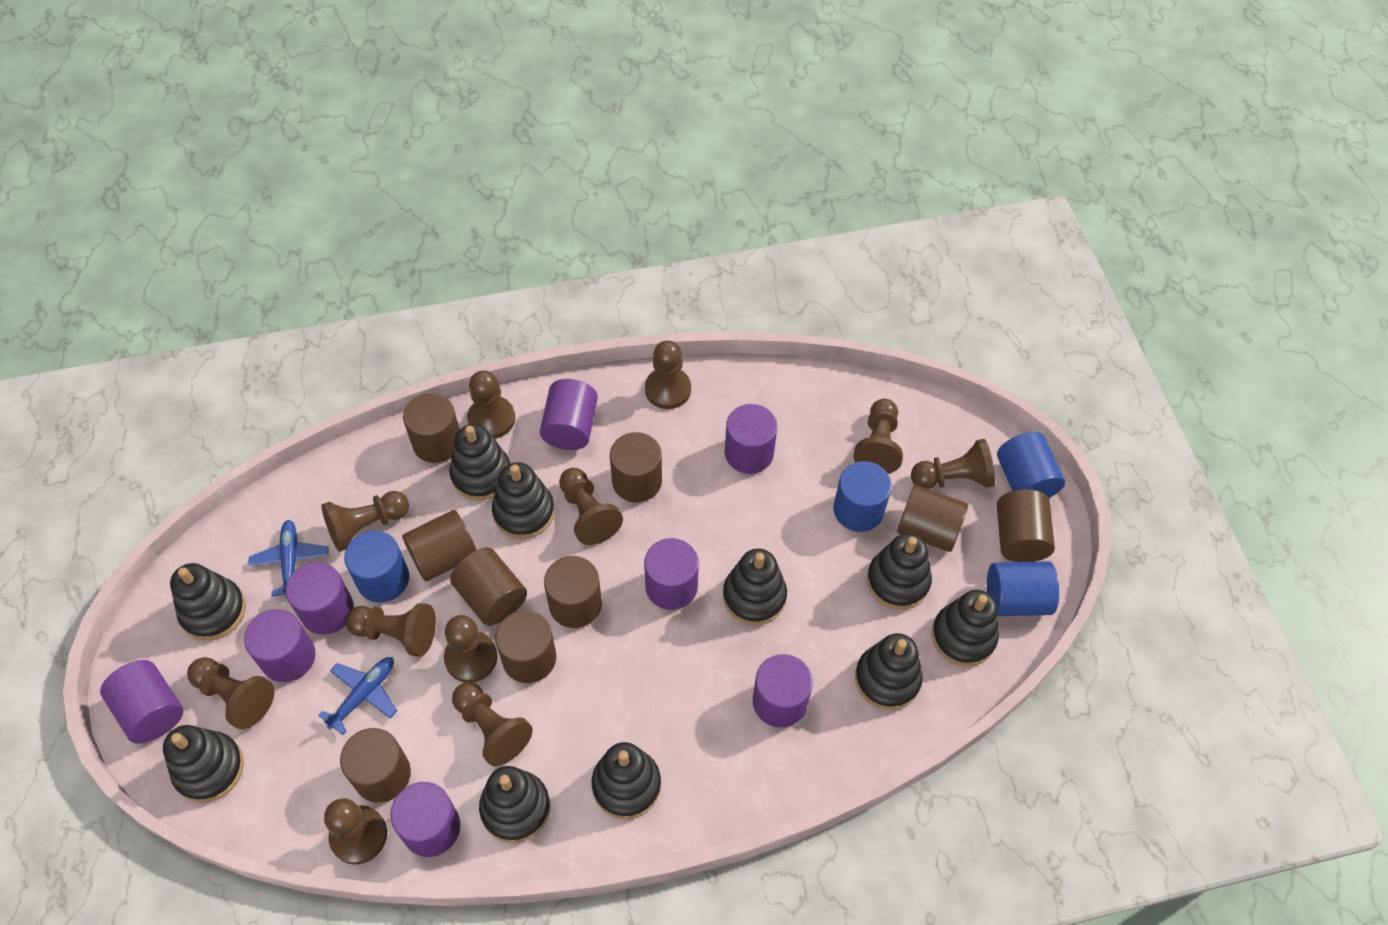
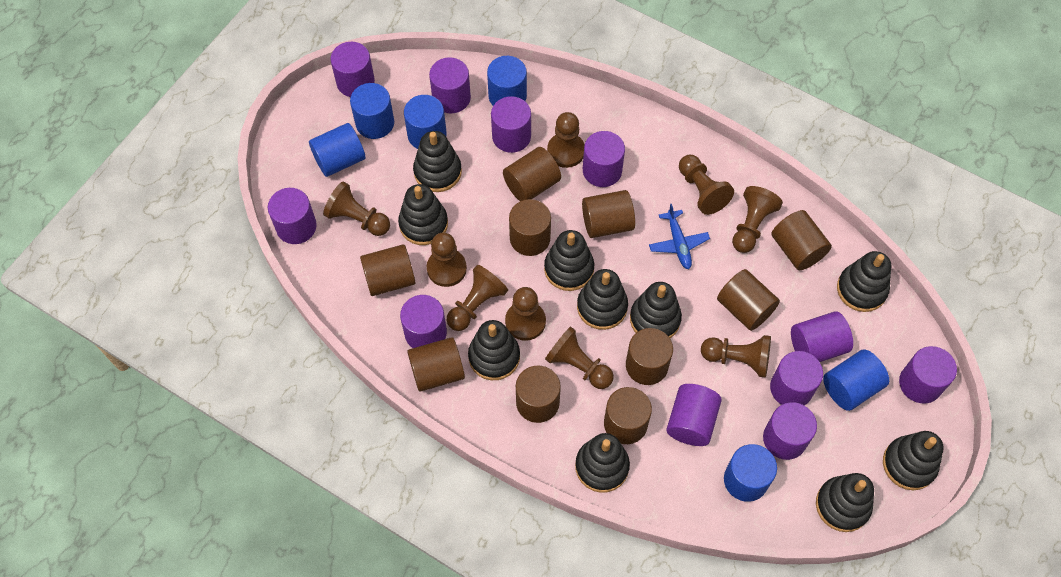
blue cylinder: [344,531,409,603] [834,461,892,532] [987,561,1059,616] [997,432,1065,498] = 4 -> [309,123,366,177] [350,83,394,139] [404,95,447,149] [487,56,527,105] [724,444,777,502] [823,350,889,411] = 6
blue plane: [249,520,329,598] [318,657,397,735] = 2 -> [649,204,710,269] = 1
brown cylinder: [340,728,411,803] [402,510,476,582] [403,393,460,463] [450,547,527,626] [495,610,556,683] [544,556,602,628] [610,432,662,503] [897,485,968,552] [997,489,1055,562] = 9 -> [360,244,416,296] [407,337,465,392] [503,147,561,201] [509,199,551,256] [516,366,561,423] [582,190,635,238] [604,387,652,444] [626,328,673,385] [717,269,780,331] [772,210,832,270] = 10
brown pawn: [187,657,275,729] [321,491,409,552] [324,799,387,864] [346,603,436,657] [444,615,497,683] [452,682,533,766] [467,370,515,439] [559,468,623,545] [645,341,691,409] [853,399,903,474] [911,439,995,489] = 11 -> [323,182,390,236] [427,232,467,287] [447,265,508,331] [505,287,546,341] [545,326,614,389] [547,112,585,168] [679,155,734,215] [701,335,771,378] [732,186,783,253] = 9
purple cylinder: [100,660,183,744] [244,609,315,682] [286,562,354,635] [390,782,460,857] [540,379,598,450] [644,538,699,610] [725,404,777,474] [753,654,813,728] = 8 -> [268,188,317,244] [331,42,375,97] [400,295,447,348] [429,57,471,114] [491,96,531,153] [583,131,625,187] [666,384,722,446] [763,402,817,460] [770,351,823,405] [791,311,853,362] [899,346,957,403] = 11

